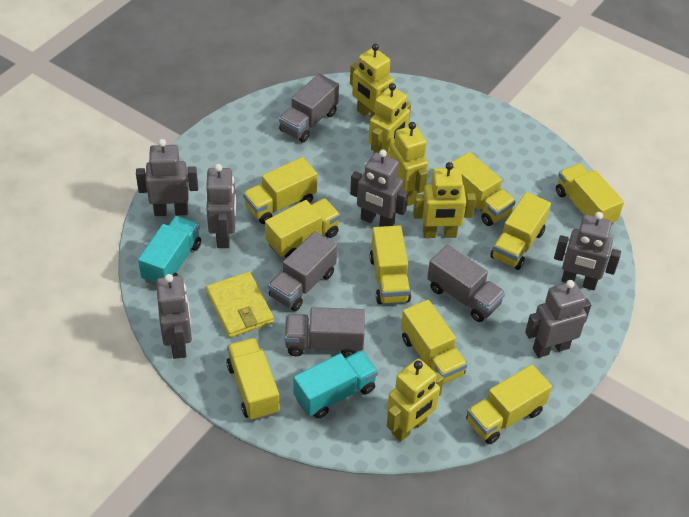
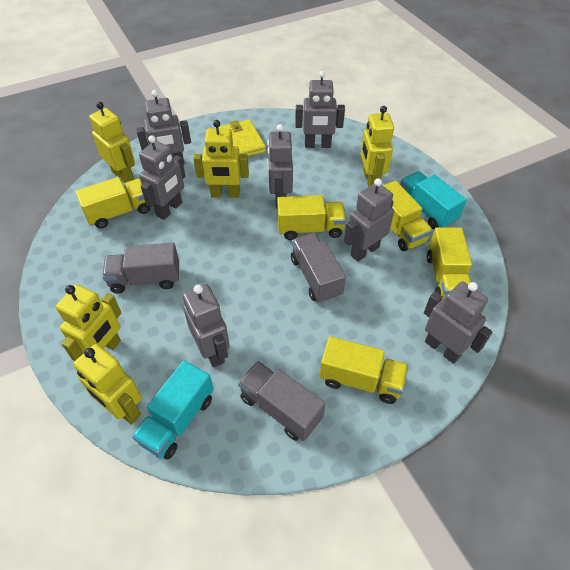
grey robot: [136,139,198,216] [156,274,192,359] [206,164,236,248] [350,149,408,227] [525,280,591,358] [554,212,621,290] = 6 -> [136,90,191,165] [139,135,186,220] [183,284,230,367] [267,124,293,208] [295,71,345,148] [344,178,394,262] [424,281,493,364] = 7
grey truck: [268,231,337,311] [279,74,339,143] [285,307,365,358] [427,245,505,322] = 4 -> [102,243,179,294] [238,361,325,441] [291,233,346,303] = 3
yellow truck: [226,338,280,421] [243,157,317,224] [265,198,340,258] [370,225,411,304] [401,300,468,384] [451,152,516,226] [466,365,552,444] [490,192,551,270] [556,164,624,225] = 9 -> [75,177,150,229] [277,195,346,240] [320,336,408,404] [382,181,433,251] [427,227,472,299] = 5

